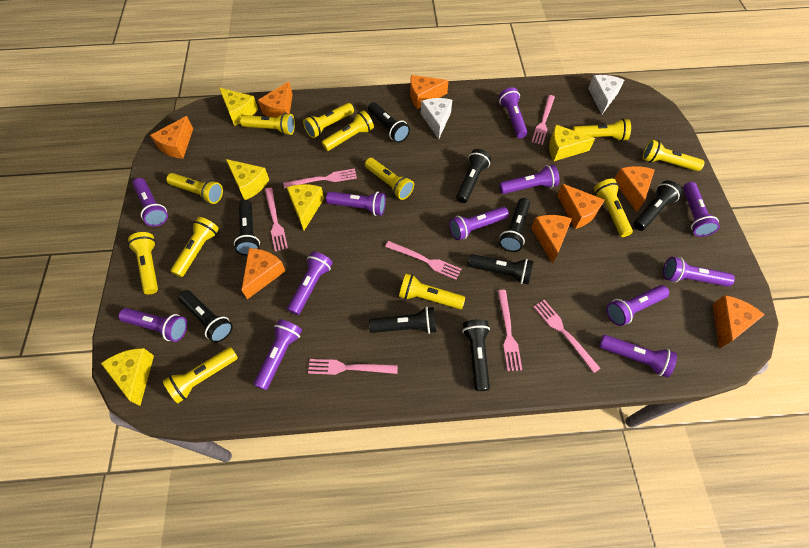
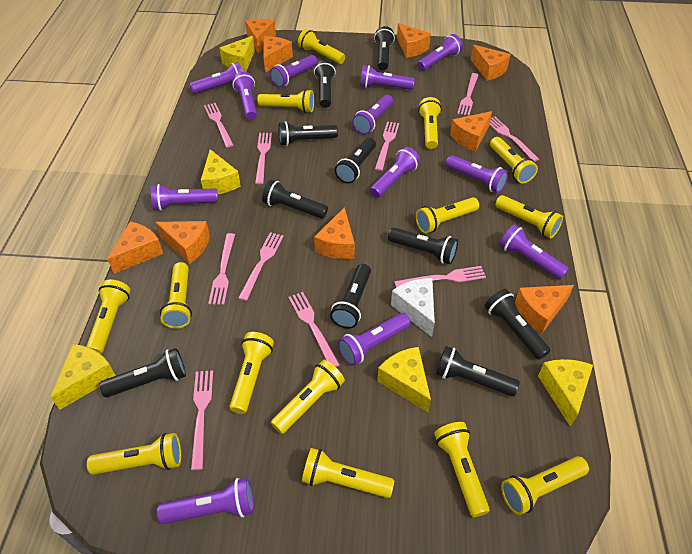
black flashlight: [178,290,233,343] [234,200,260,256] [368,102,410,143] [369,307,436,334] [456,149,491,203] [462,319,490,391] [468,254,533,284] [499,198,530,252] [633,180,682,231] = 9 -> [100,348,186,397] [262,180,328,219] [278,121,338,146] [314,60,336,108] [330,264,371,329] [335,138,376,183] [374,26,395,70] [388,227,458,264] [436,346,520,396] [485,289,550,360] = 10
orange cheese: [150,116,193,159] [242,248,286,299] [258,81,293,117] [410,75,449,109] [531,215,572,264] [557,183,604,229] [614,166,655,212] [712,295,765,349] = 8 -> [107,221,163,274] [155,221,210,264] [245,19,276,54] [264,36,293,73] [314,207,355,259] [397,23,431,58] [450,111,492,151] [471,45,511,81] [515,285,574,334] = 9
pink fork: [265,188,288,251] [283,168,357,189] [308,359,398,375] [385,241,462,280] [498,290,522,371] [532,95,555,145] [534,300,601,373] = 7 -> [191,370,213,470] [204,103,233,148] [208,233,235,305] [238,232,283,301] [255,133,272,184] [288,292,340,367] [375,121,399,171] [394,266,486,288] [457,73,478,116] [489,117,539,162] = 10
white cheese: [421,98,452,139] [588,75,624,114] = 2 -> [391,278,435,337] = 1
yellow flashlight: [128,232,158,294] [163,347,238,404] [166,173,223,204] [171,217,219,277] [240,113,295,135] [303,103,354,138] [322,110,374,151] [365,158,414,200] [399,274,465,309] [572,118,631,141] [594,179,633,237] [642,140,705,171] = 12 -> [86,279,131,354] [87,433,181,475] [160,262,192,329] [229,332,274,414] [257,89,314,113] [271,360,345,434] [298,29,345,64] [302,448,394,498] [416,197,479,233] [418,97,442,149] [434,422,489,517] [490,137,538,183] [495,195,563,238] [501,456,589,515] = 14

